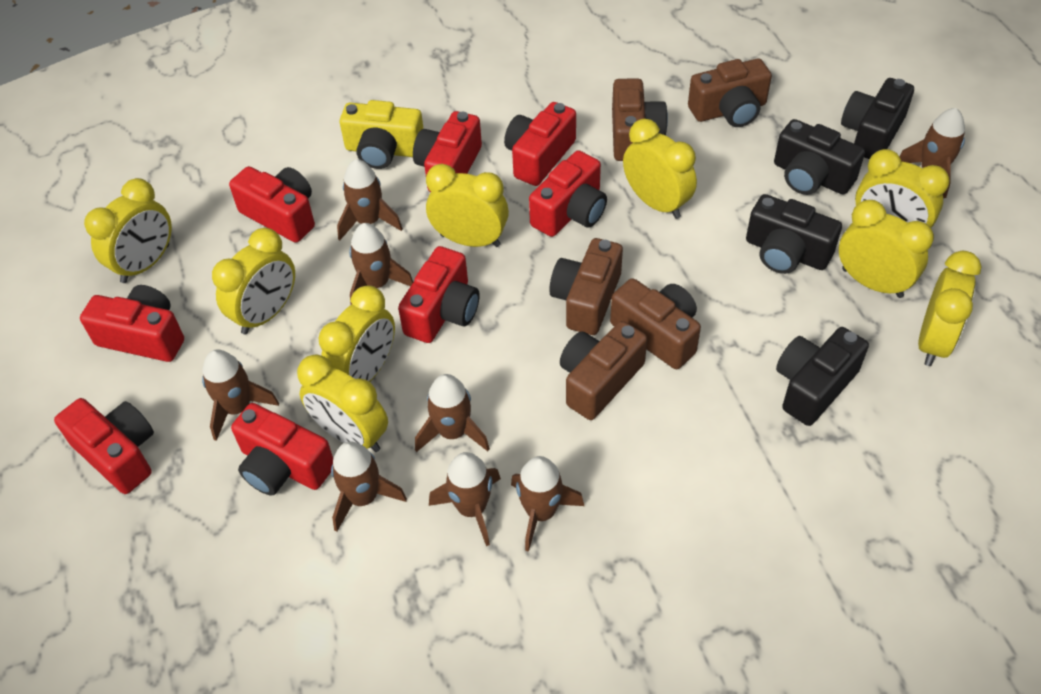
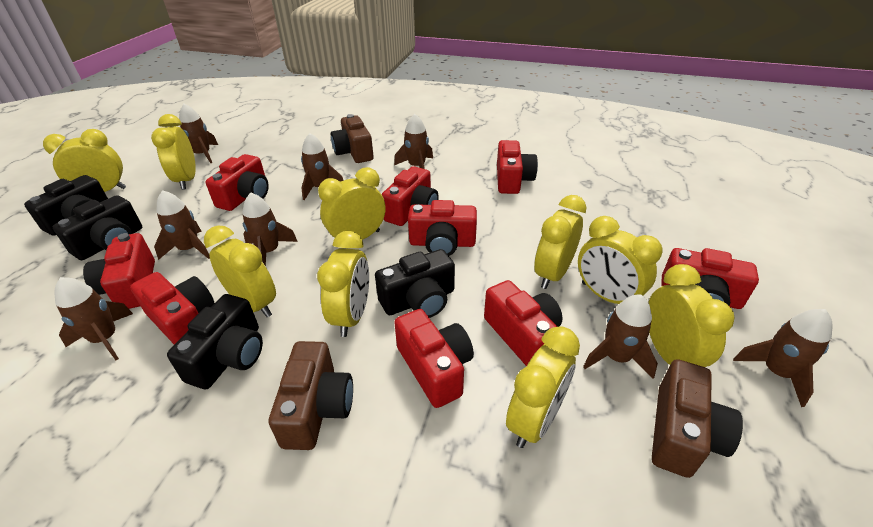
brown camera: [549,238,623,335] [560,321,647,420] [610,278,701,369] [612,79,668,161] [688,59,772,127] = 5 -> [269,341,353,450] [331,114,374,163] [652,359,743,478] = 3
red camera: [54,398,154,494] [80,285,184,362] [229,166,315,243] [231,403,333,496] [398,246,480,343] [413,111,482,192] [504,102,576,186] [529,150,607,237] = 8 -> [83,233,155,309] [130,272,215,345] [206,154,269,211] [382,166,439,226] [394,309,474,408] [408,200,477,256] [484,280,562,366] [497,140,538,194] [661,248,759,309] = 9
yellow camera: [340,100,424,169] = 1 -> none = 0

